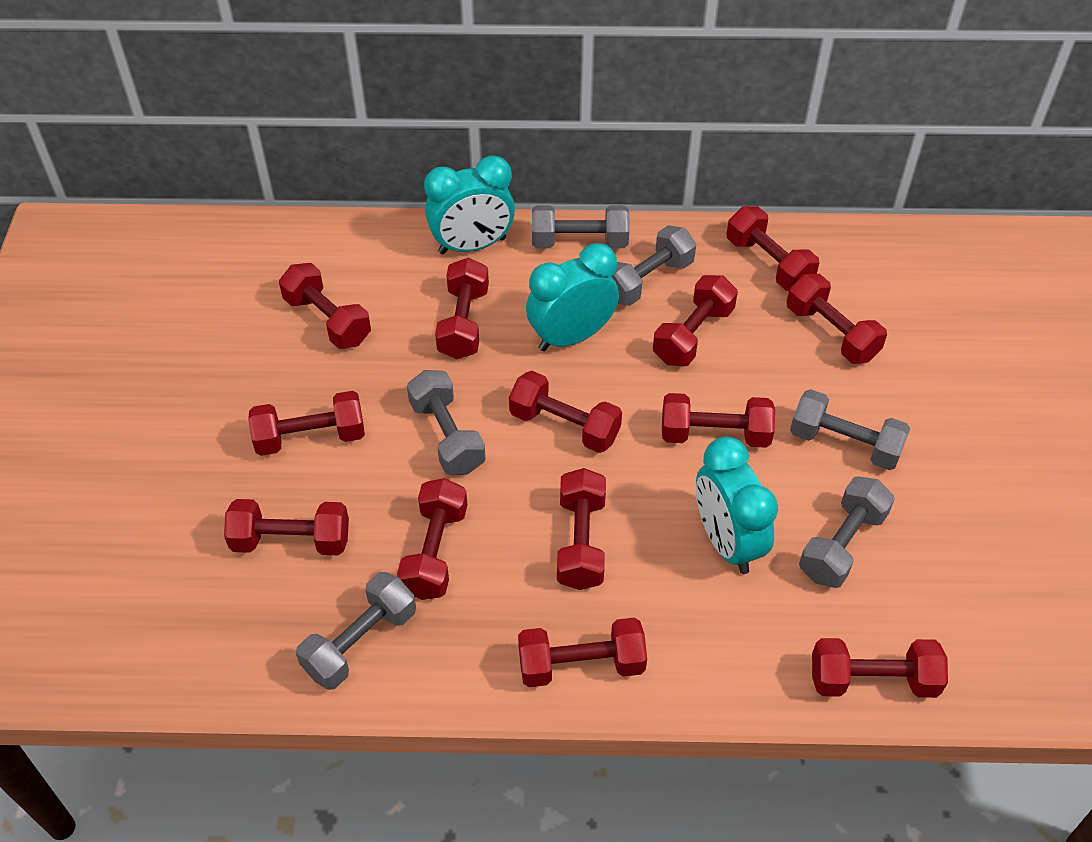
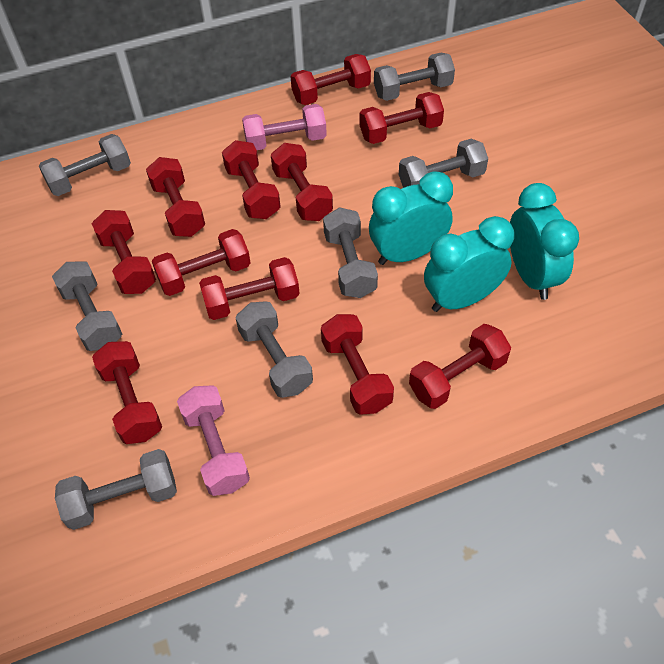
grey dumbbell: [296,572,416,690] [407,370,486,475] [532,205,629,248] [611,225,696,306] [790,389,910,470] [799,476,895,588] = 6 -> [39,134,131,196] [52,261,122,351] [55,449,177,530] [236,301,313,398] [323,207,378,298] [374,53,455,101] [399,139,488,188] = 7
pink dumbbell: none = 0 -> [177,385,250,496] [242,104,327,150] = 2
red dumbbell: [224,499,349,555] [248,391,365,456] [279,263,371,349] [397,478,467,600] [435,258,489,359] [509,371,622,453] [518,618,647,687] [557,468,606,590] [653,275,738,366] [662,393,775,448] [727,206,819,291] [787,274,887,364] [812,638,948,698] = 13 -> [91,210,156,294] [92,341,162,444] [146,157,205,237] [152,229,251,296] [199,257,300,320] [222,140,281,219] [271,143,333,221] [290,54,371,105] [321,314,394,415] [359,92,444,144] [409,324,511,409] = 11

